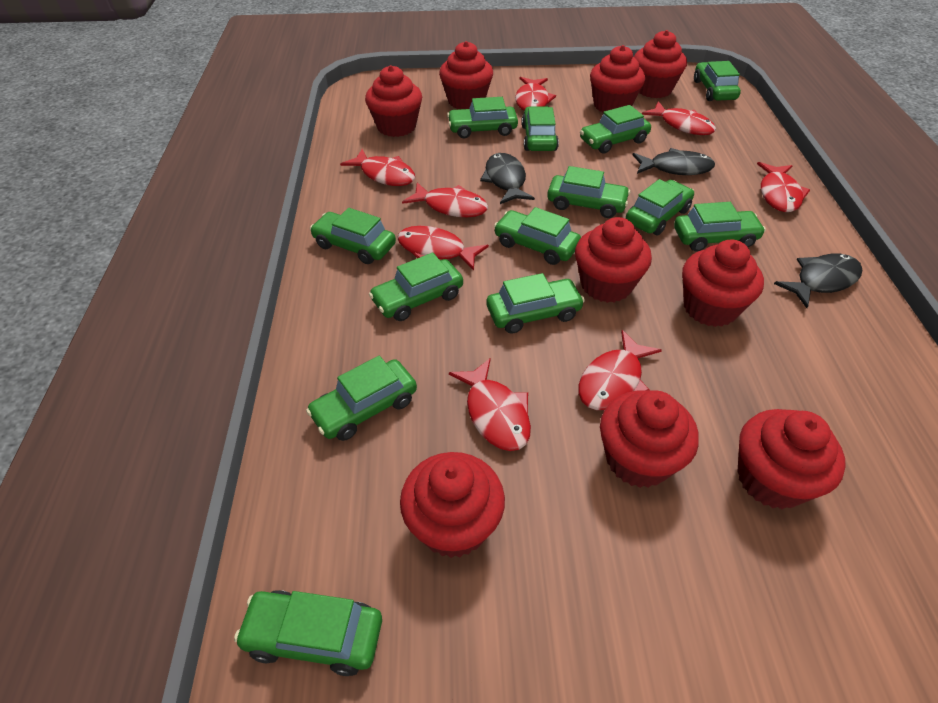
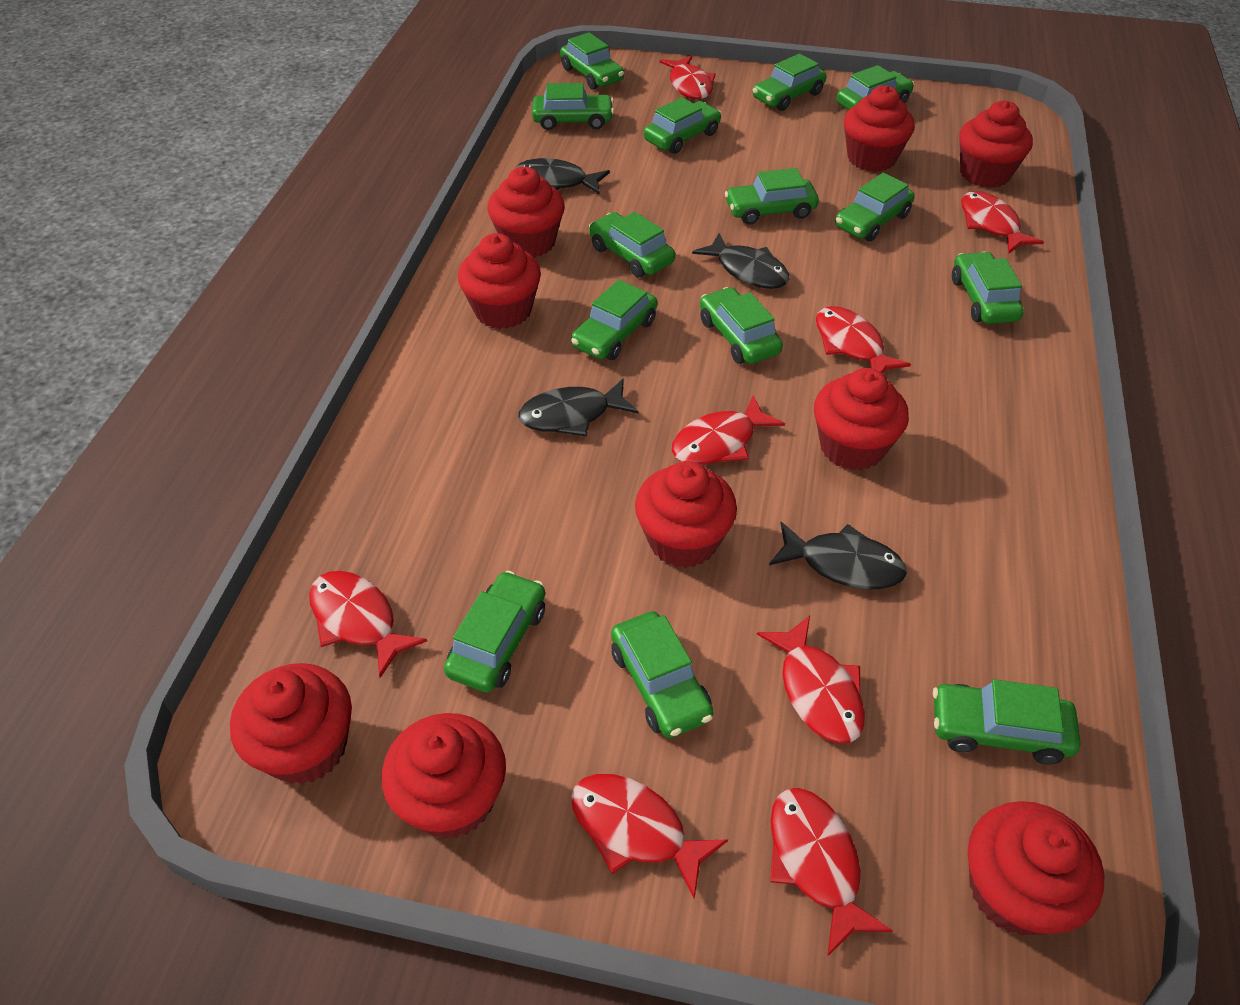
black fish: [480,153,535,204] [633,148,715,175] [774,254,862,308] = 3 -> [516,158,610,195] [518,379,638,436] [692,233,789,289] [769,522,907,589] = 4
green car: [234,590,382,676] [306,356,417,441] [310,208,396,264] [369,253,463,321] [447,97,518,139] [486,273,585,334] [494,207,581,265] [521,106,559,151] [547,166,630,218] [580,105,651,154] [626,179,694,235] [674,202,766,252] [694,61,741,101] = 13 -> [444,571,545,693] [532,83,614,130] [560,32,624,90] [571,280,657,360] [589,212,675,277] [611,611,714,738] [644,97,721,154] [700,287,783,364] [725,168,819,225] [753,54,827,111] [835,173,914,241] [836,65,914,110] [933,679,1081,765] [952,252,1024,324] = 14

